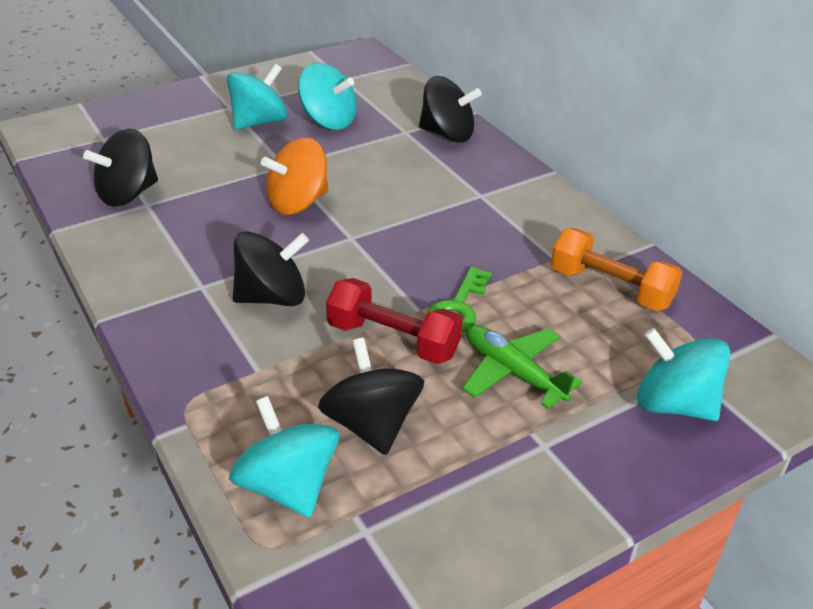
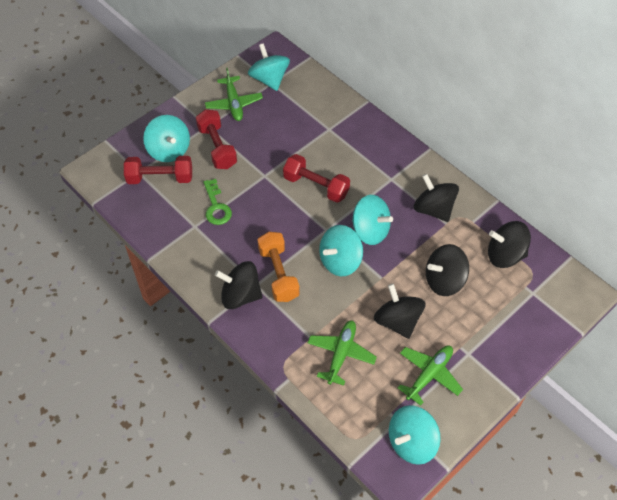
black spinning top: [83,129,158,207] [233,231,309,306] [318,338,424,455] [419,76,482,142] = 4 -> [215,261,263,309] [374,284,426,339] [413,174,459,222] [426,244,469,296] [488,221,531,268] = 5
green plane: [462,325,582,409] = 1 -> [205,67,263,121] [308,320,377,386] [398,346,463,406] = 3
orange spinning top: [261,137,328,215] = 1 -> none = 0
red dumbbell: [326,278,463,364] = 1 -> [124,156,192,184] [196,109,237,169] [283,154,350,203] = 3
turquoise spinning top: [227,64,288,130] [229,396,339,517] [298,63,357,130] [637,328,730,421] = 4 -> [143,115,190,162] [248,43,290,91] [319,225,363,276] [352,195,393,245] [389,405,441,465] = 5

